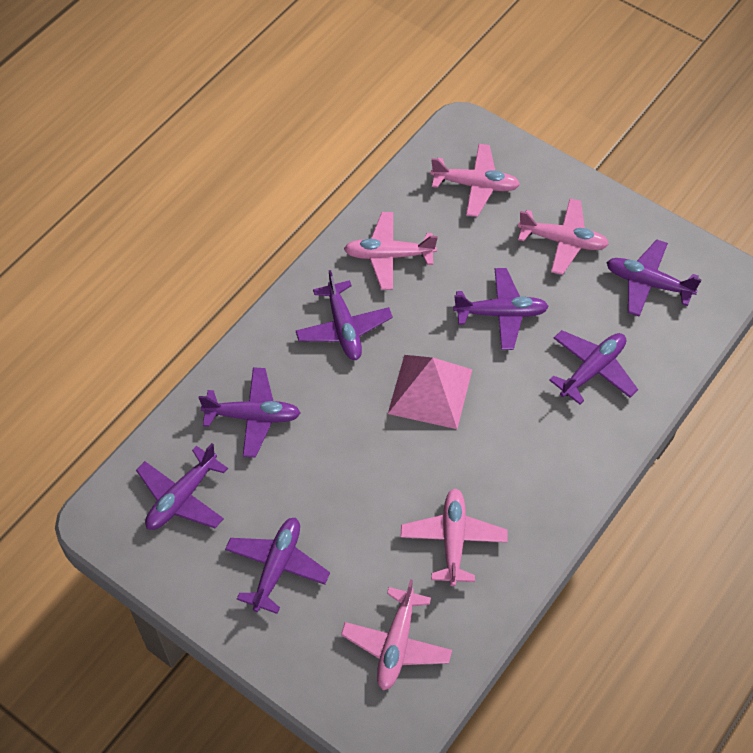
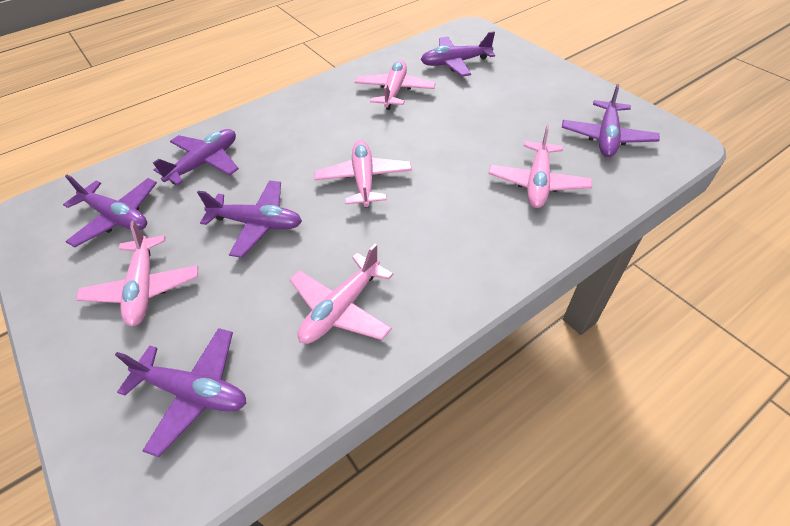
pink pyramid: [388,355,472,429] = 1 -> none = 0
purple plane: [136,443,228,530] [199,367,300,457] [225,518,330,614] [296,270,393,360] [453,268,549,350] [549,330,638,405] [606,239,702,317] = 7 -> [63,175,157,247] [115,328,246,457] [153,129,239,185] [197,180,302,258] [421,31,495,77] [562,84,660,157] = 6

